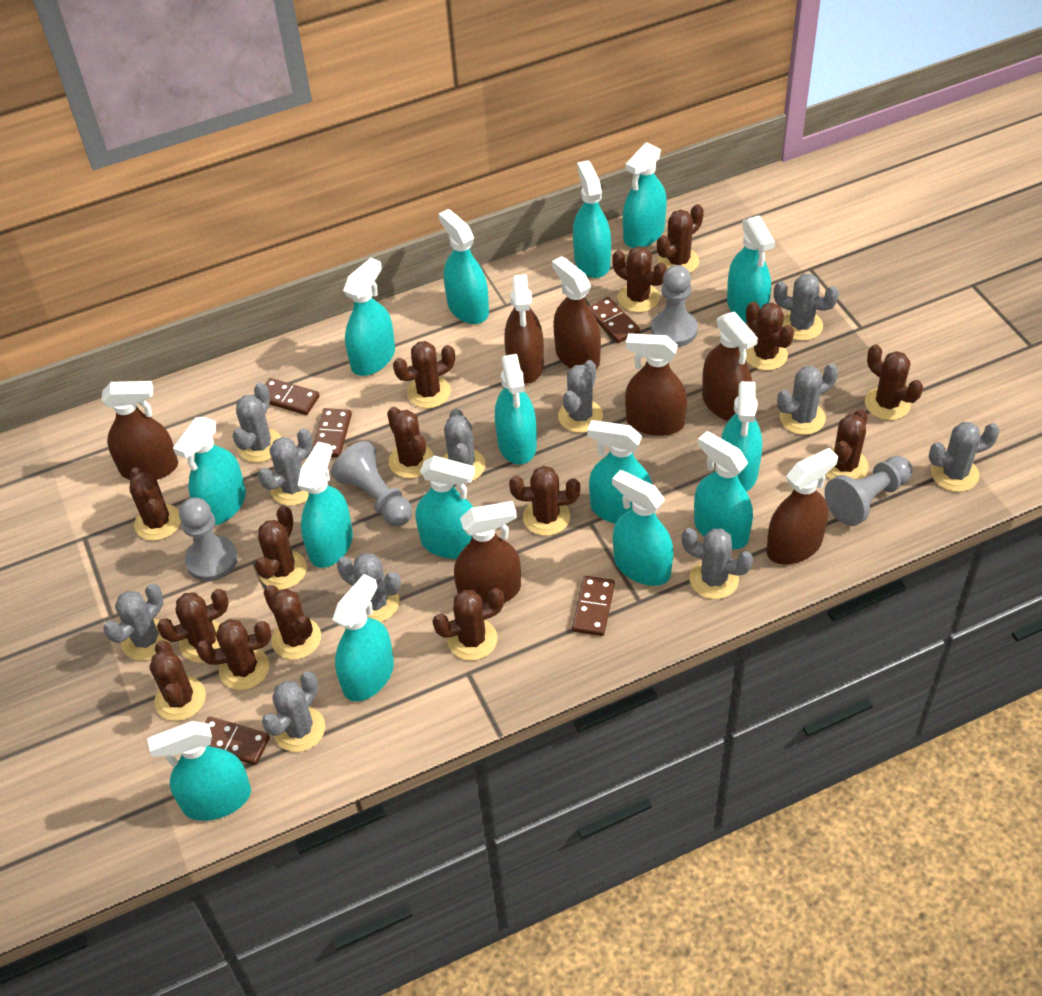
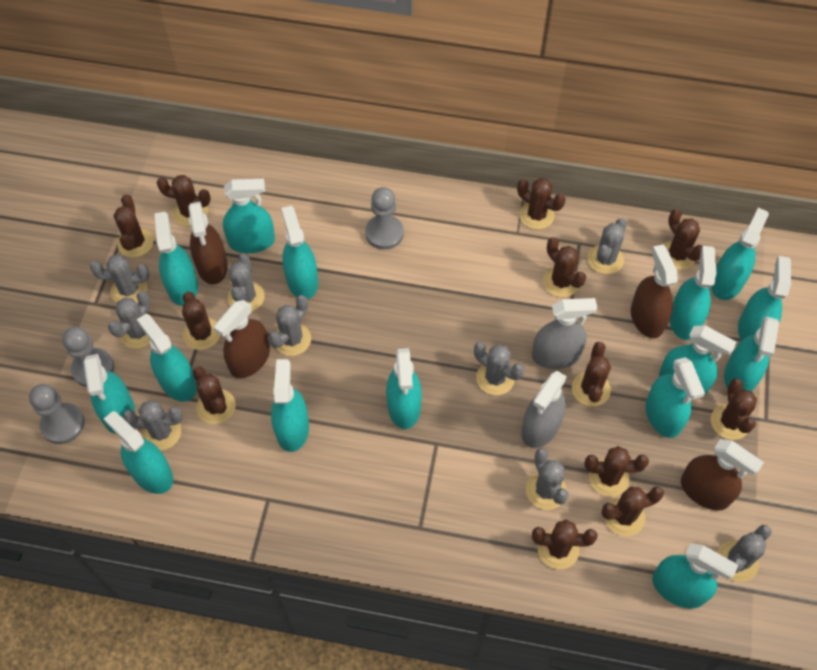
brown cactus: [130,468,181,541] [150,640,206,721] [157,589,229,663] [196,619,271,690] [255,506,307,590] [263,585,321,660] [387,407,434,478] [393,341,455,408] [433,588,504,660] [509,466,580,536] [612,246,667,313] [657,204,704,273] [746,302,794,371] [826,409,869,479] [865,344,923,420] = 15 -> [114,194,153,258] [156,175,211,226] [182,292,220,350] [192,366,236,424] [517,178,566,230] [532,519,597,569] [543,237,586,297] [572,342,611,406] [585,446,649,497] [601,486,664,536] [664,209,702,270] [711,378,757,440] = 12
brown domino: [205,716,270,765] [265,378,320,415] [311,408,352,458] [572,576,615,636] [588,297,640,343] = 5 -> none = 0
brown spray bottle: [101,381,178,480] [454,501,521,603] [504,274,544,384] [552,256,601,369] [625,333,687,436] [702,312,758,421] [766,448,838,564] = 7 -> [188,201,228,284] [214,300,270,378] [631,244,678,338] [681,439,764,510] = 4
grey cactus: [103,584,170,661] [233,383,281,462] [258,428,313,506] [262,672,325,752] [337,553,401,622] [443,408,485,481] [558,360,603,433] [682,528,753,599] [774,274,839,341] [777,363,838,435] [929,422,1000,492] = 11 -> [90,254,149,303] [108,291,150,349] [123,400,183,450] [228,254,265,312] [268,295,311,356] [474,342,524,395] [526,448,569,510] [588,218,627,274] [717,525,772,582] = 9
grey pawn: [179,498,238,581] [331,441,412,526] [651,265,698,347] [824,456,913,526] = 4 -> [29,384,84,444] [62,326,114,387] [365,187,404,250] = 3
grey spray bottle: none = 0 -> [521,371,567,448] [532,298,597,369] = 2

